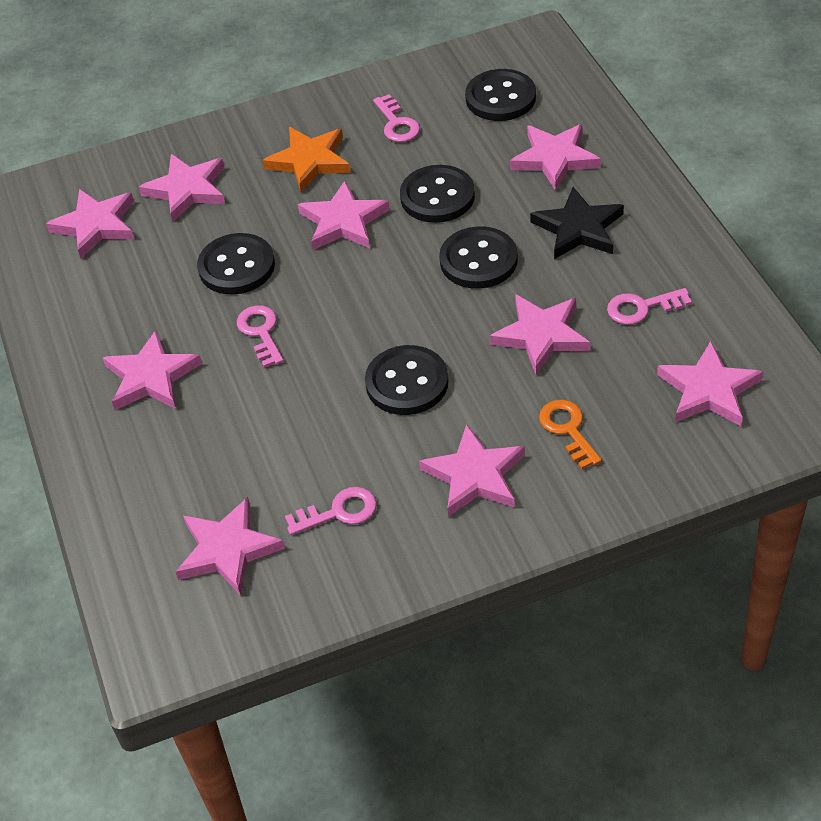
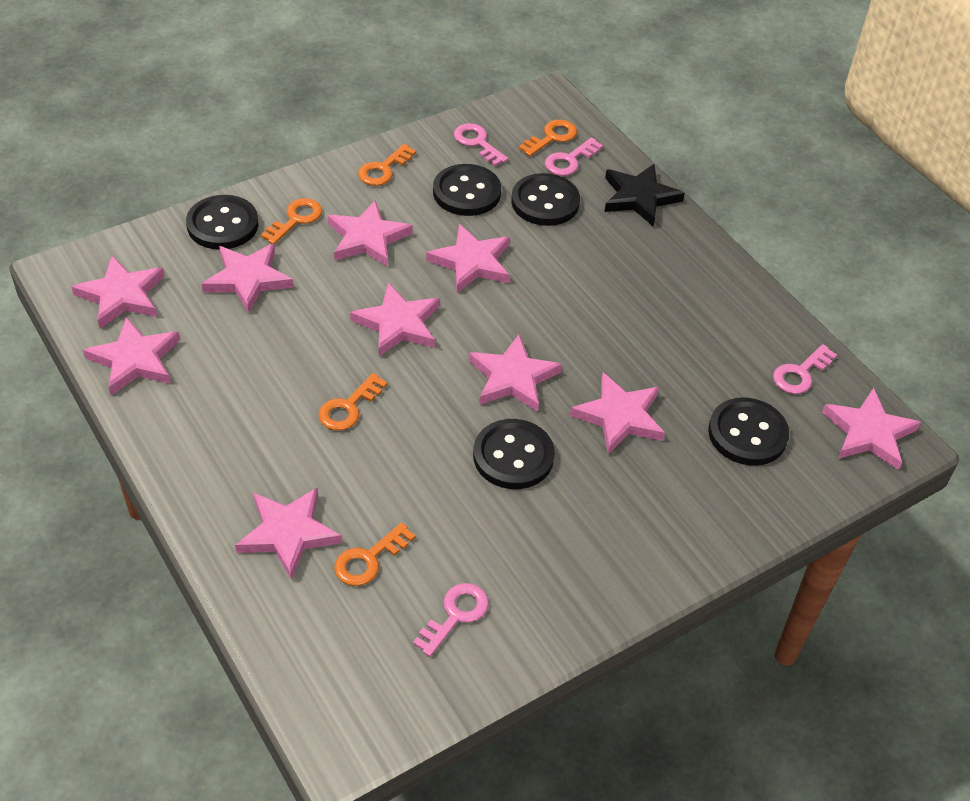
orange key: [539,400,602,469] = 1 -> [261,198,322,245] [319,373,387,431] [334,522,415,586] [358,144,416,186] [519,119,577,157] = 5
orange star: [262,127,351,193] = 1 -> none = 0
pink star: [46,189,134,259] [103,330,202,410] [139,154,225,222] [176,497,285,596] [298,181,390,250] [419,424,525,517] [490,294,590,375] [510,124,601,191] [657,341,763,426] = 9 -> [71,256,164,328] [83,317,180,395] [202,243,294,313] [235,487,342,580] [328,200,413,267] [350,283,439,357] [426,224,510,293] [469,335,562,412] [570,373,665,454] [822,388,921,470] = 10

